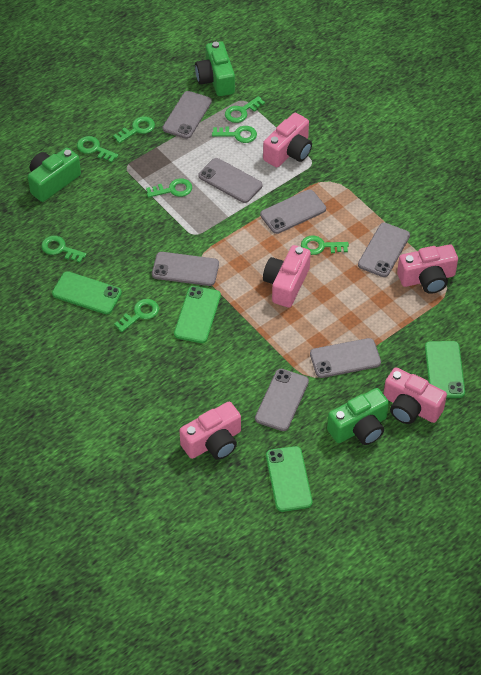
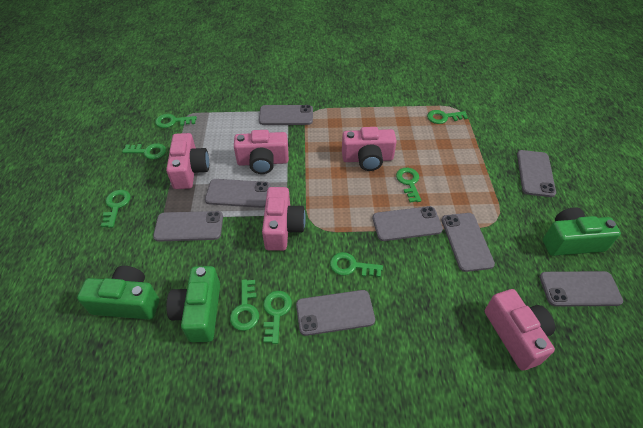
green phone: [52,271,122,314] [174,286,221,343] [266,446,312,512] [425,341,465,398] = 4 -> none = 0
grey phone: [152,252,219,286] [163,91,212,139] [198,158,263,203] [255,369,309,431] [260,190,326,234] [310,338,381,378] [358,223,410,277] = 7 -> [153,211,223,242] [205,179,271,208] [259,105,313,125] [296,290,375,336] [373,206,443,241] [442,213,495,272] [517,150,556,197] [539,271,623,307] = 8

